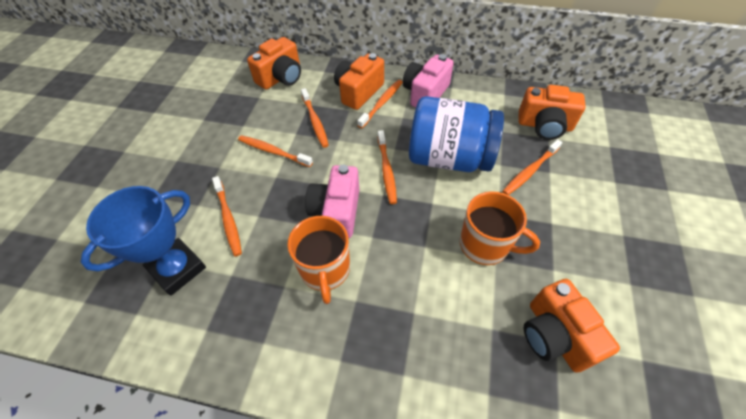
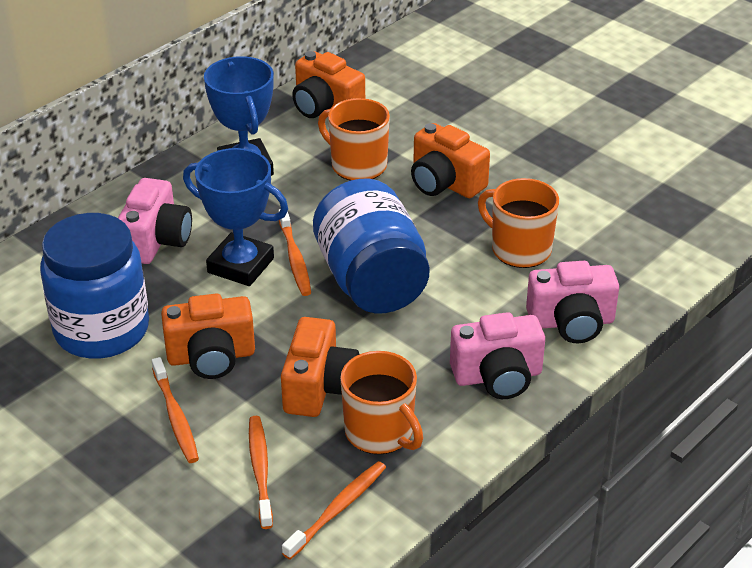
blue jar: [409,96,504,172] = 1 -> [40,213,149,359] [313,179,430,313] = 2
blue trophy: [81,186,206,296] = 1 -> [183,148,288,286] [204,56,274,176] = 2
orange mug: [287,216,350,304] [460,191,540,265] = 2 -> [318,98,390,181] [340,351,423,454] [478,178,559,268] = 3
orange toothbrush: [212,176,242,256] [238,135,313,167] [301,88,329,148] [357,80,402,128] [378,130,397,204] [502,139,562,195] = 6 -> [152,357,199,463] [249,416,273,529] [278,209,311,296] [282,461,386,560] = 4
pink camera: [305,165,359,238] [402,54,454,107] = 2 -> [118,178,192,264] [450,312,545,399] [526,261,619,343] = 3

